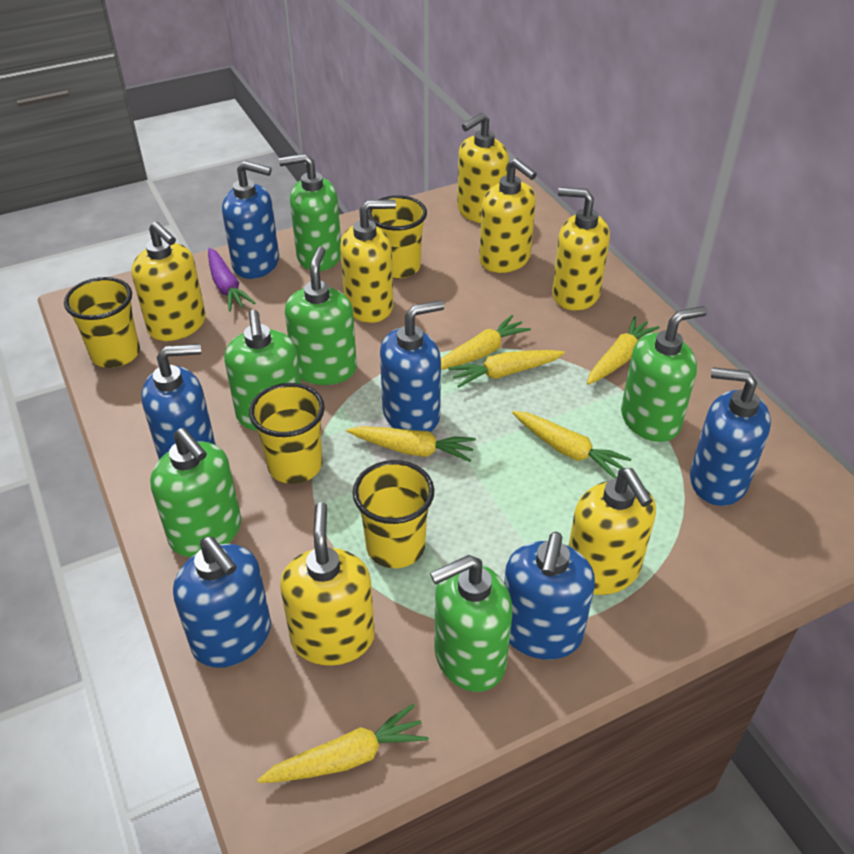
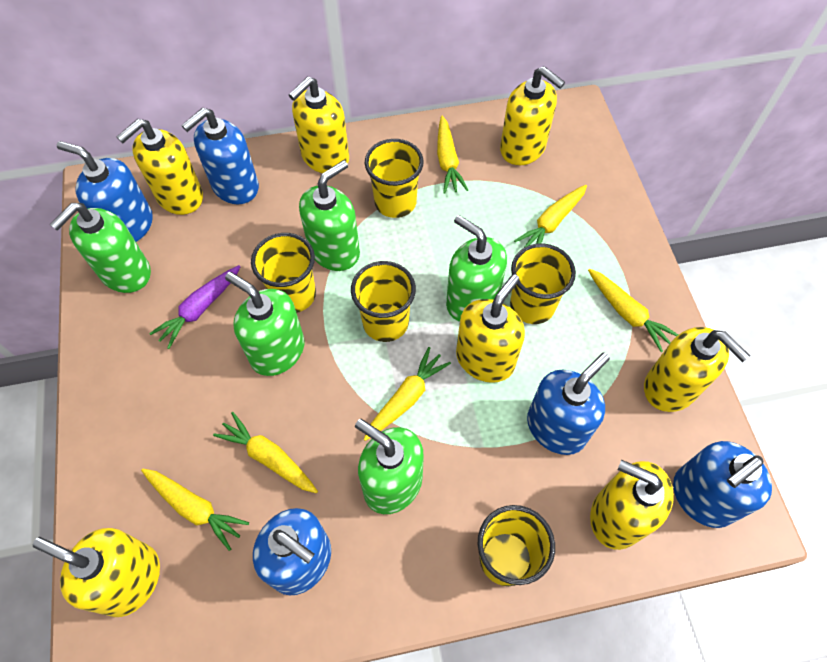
blue soap dispenser: [142,344,216,460] [173,536,271,668] [222,161,279,279] [380,300,444,432] [504,532,595,659] [690,367,771,506] = 6 -> [57,141,153,242] [181,108,259,204] [253,508,331,595] [527,353,610,455] [673,441,772,528] = 5
green soap dispenser: [150,428,241,557] [224,310,301,431] [279,153,341,271] [285,246,357,385] [430,555,513,692] [621,306,707,442] = 6 -> [50,203,151,293] [225,272,305,376] [299,160,360,271] [355,419,424,514] [446,215,507,322] = 5
yellow cup: [64,277,140,368] [249,383,325,484] [353,460,435,568] [368,195,427,278] = 4 -> [251,233,316,313] [351,261,416,342] [365,139,424,218] [478,505,555,586] [510,243,576,324] = 5

